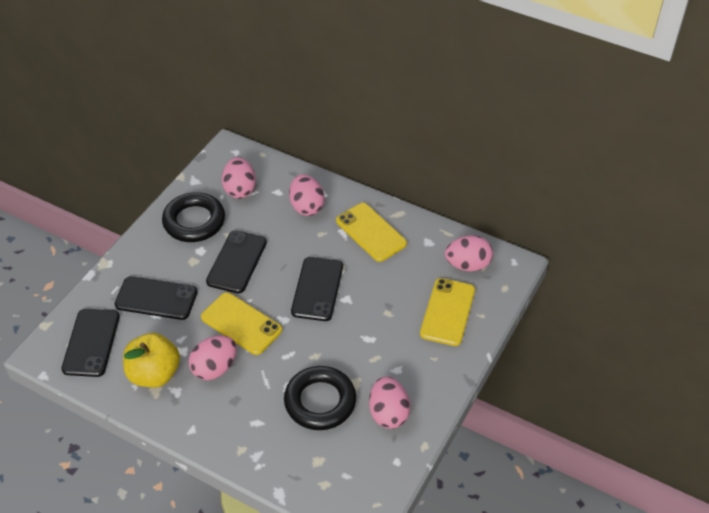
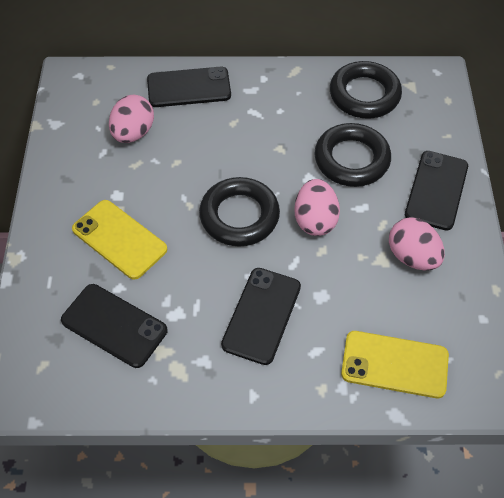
black ring: [162,192,225,242] [284,366,356,430] = 2 -> [199,177,280,246] [314,123,391,187] [330,61,402,119] = 3
pink egg: [189,335,237,380] [222,157,256,199] [289,174,325,216] [369,377,410,429] [445,235,493,271] = 5 -> [109,95,154,143] [294,179,340,236] [389,217,445,270] = 3
yellow apple: [123,333,180,388] = 1 -> none = 0
yellow phone: [201,292,282,355] [336,203,407,262] [420,278,475,346] = 3 -> [72,200,167,280] [341,331,449,398] = 2

